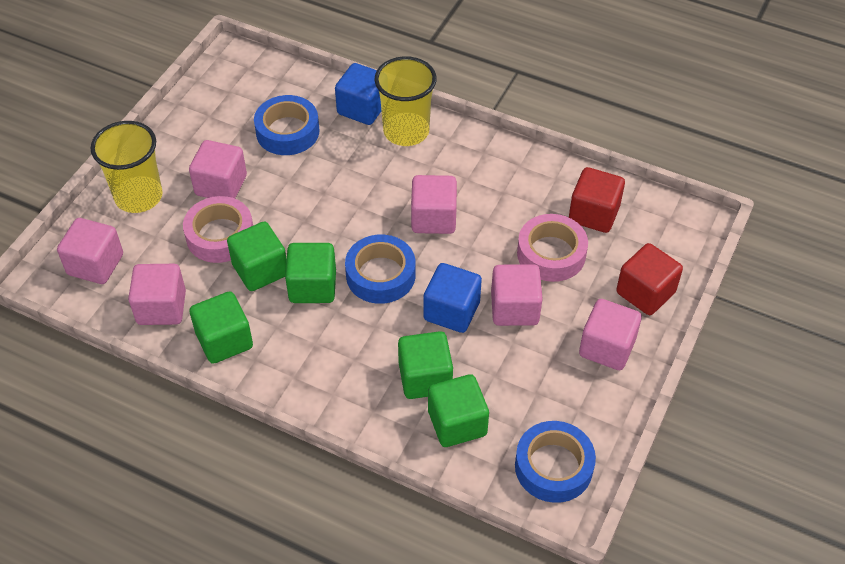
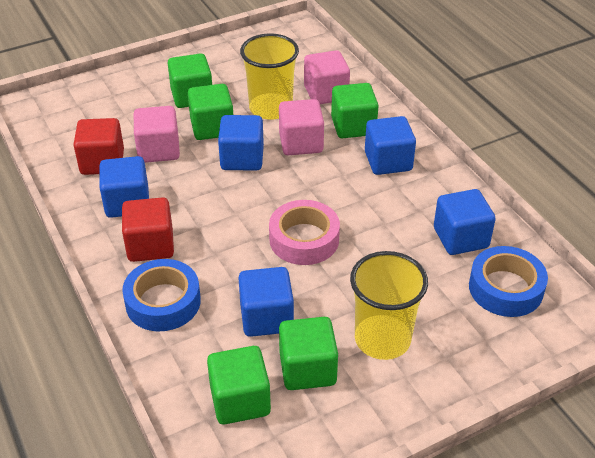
blue cube: [335,63,381,125] [423,263,482,333] = 2 -> [100,156,149,218] [218,115,264,171] [238,267,294,337] [365,116,416,175] [434,189,496,255] = 5
blue tape: [254,95,319,155] [345,235,416,304] [515,421,596,503] = 3 -> [122,259,201,331] [469,246,548,317] = 2
pink cube: [57,218,123,284] [128,264,186,325] [189,140,247,199] [411,175,457,234] [491,264,543,326] [579,299,642,370] = 6 -> [134,106,180,163] [279,99,324,155] [304,50,350,104] = 3
pink tape: [183,196,253,263] [517,214,588,282] = 2 -> [269,200,340,265] = 1

